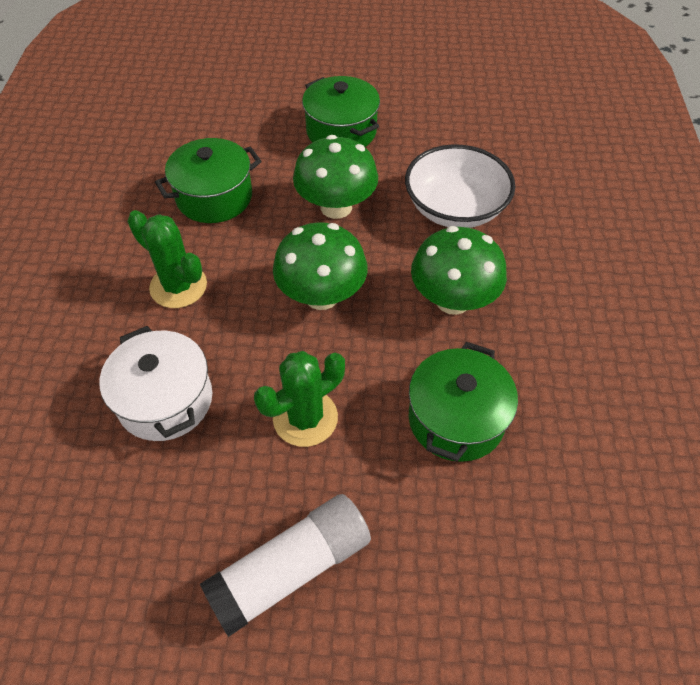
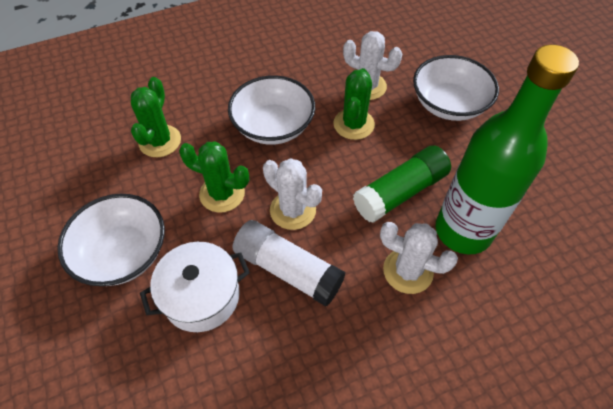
green bottle: none = 0 -> [436,45,579,254] = 1
green cactus: [127,210,207,308] [254,351,345,447] = 2 -> [131,77,181,157] [179,141,249,213] [333,68,375,140] = 3
green glue stick: none = 0 -> [353,145,451,223] = 1
green mushroom: [273,222,368,310] [293,135,378,219] [411,226,507,315] = 3 -> none = 0
green pot: [155,138,262,223] [302,76,380,147] [409,342,518,462] = 3 -> none = 0
white bowl: [405,144,515,228] = 1 -> [57,194,165,286] [228,75,315,145] [413,55,499,121] = 3
white cactus: none = 0 -> [263,158,322,230] [343,31,402,100] [380,222,458,294] = 3

